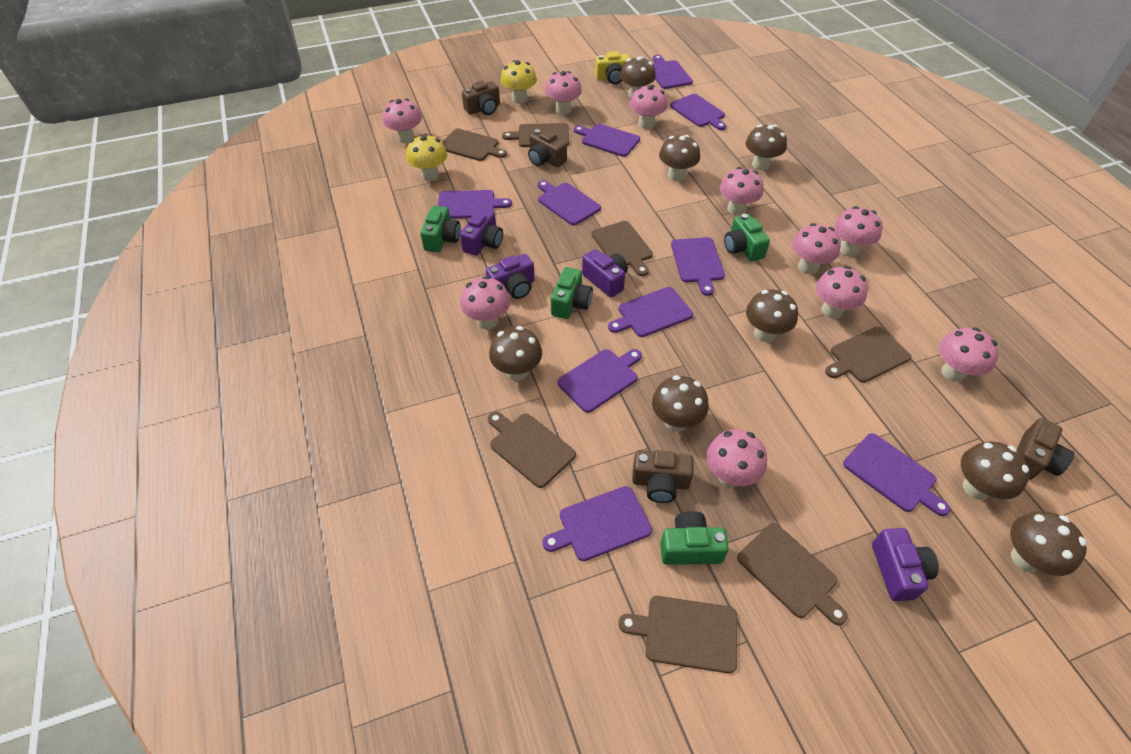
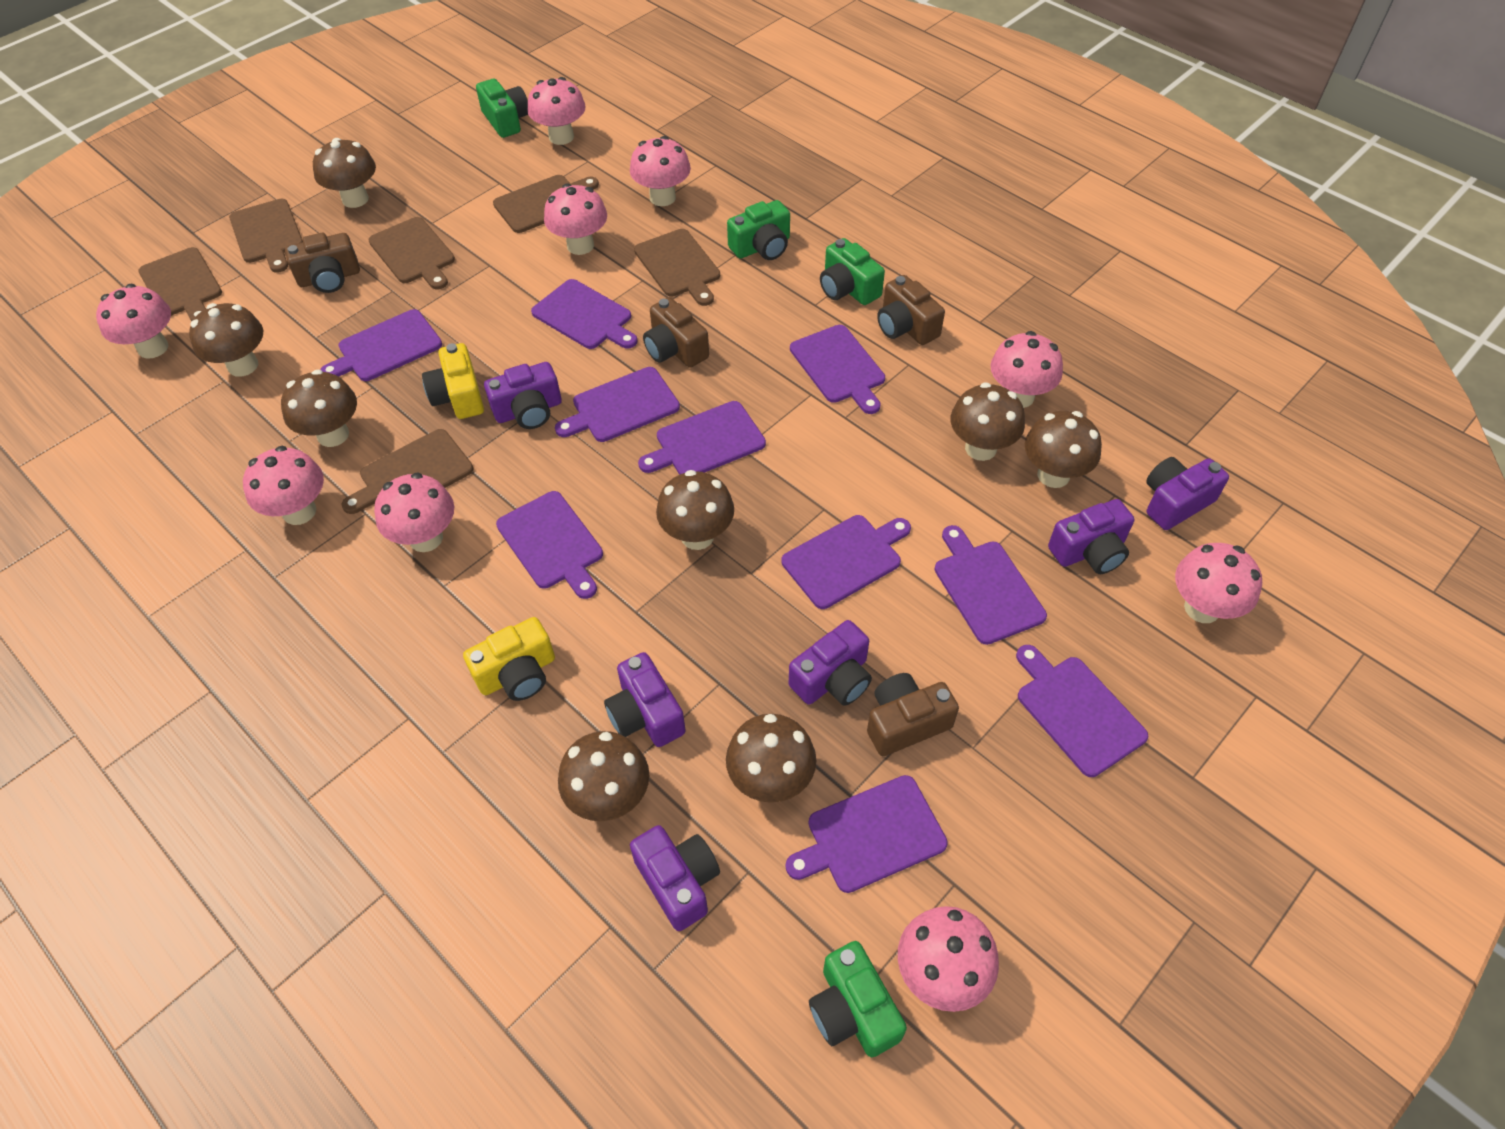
brown cutting board: [442,129,507,161] [488,412,576,488] [502,123,569,147] [592,221,653,276] [618,596,737,674] [737,523,848,625] [825,327,911,383] = 7 -> [138,247,222,321] [229,199,303,273] [342,429,474,514] [368,217,455,290] [493,175,599,233] [634,229,720,306] = 6
pink mushroom: [383,98,422,143] [460,276,510,329] [545,71,582,115] [630,84,668,129] [707,429,767,487] [720,167,764,215] [792,223,841,274] [816,266,868,319] [834,206,883,257] [939,327,999,382] = 10 -> [96,284,171,359] [243,446,324,525] [374,472,454,552] [528,77,586,145] [544,183,607,255] [630,136,691,206] [898,906,999,1012] [991,331,1063,408] [1175,543,1262,623] = 9
purple camera: [460,209,503,256] [486,254,535,299] [582,249,628,297] [872,528,939,601] = 4 -> [484,362,562,429] [604,652,686,747] [630,825,720,931] [789,620,872,706] [1048,499,1134,574] [1146,457,1229,530] = 6
yellow camera: [595,51,630,84] = 1 -> [422,343,484,419] [463,617,555,701] = 2
yellow mushroom: [406,134,447,181] [501,60,537,103] = 2 -> none = 0

